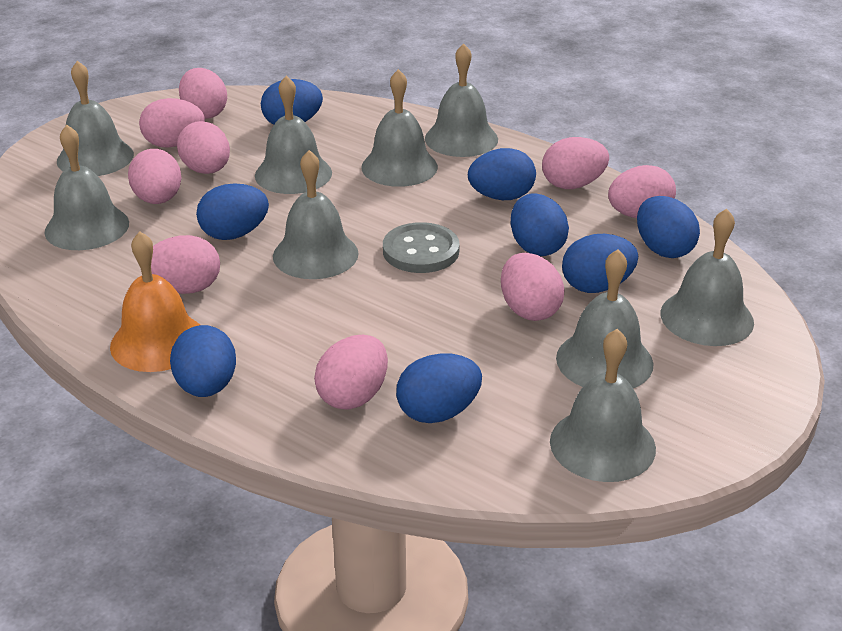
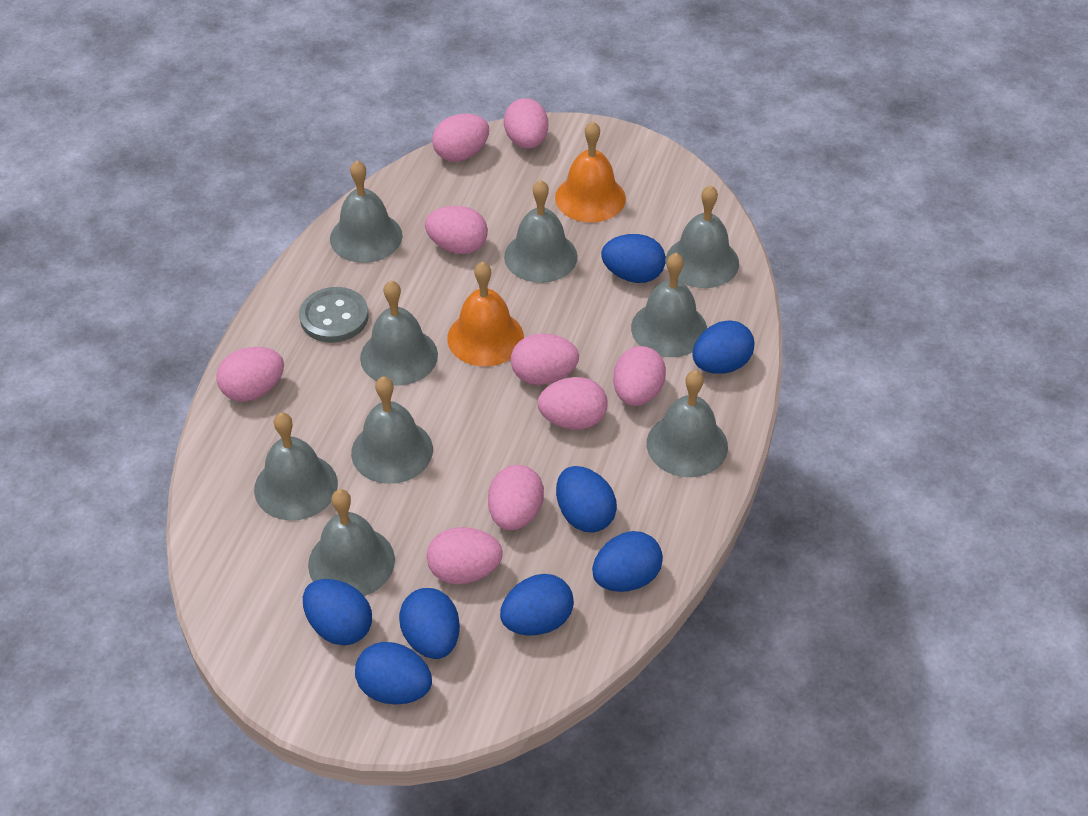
orange bell: [110,231,200,372] = 1 -> [447,262,524,366] [555,121,626,223] = 2

